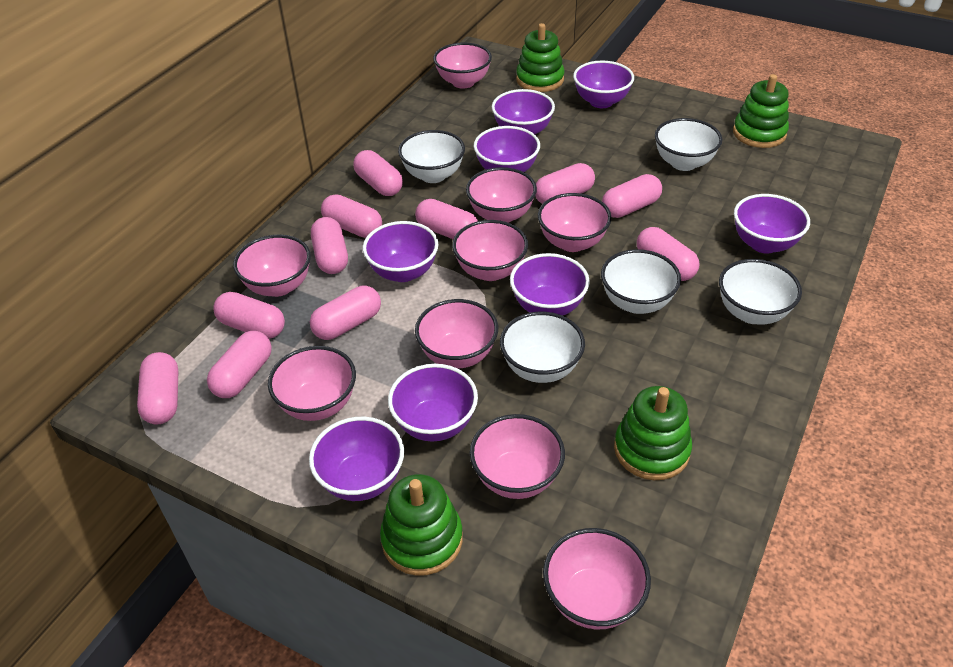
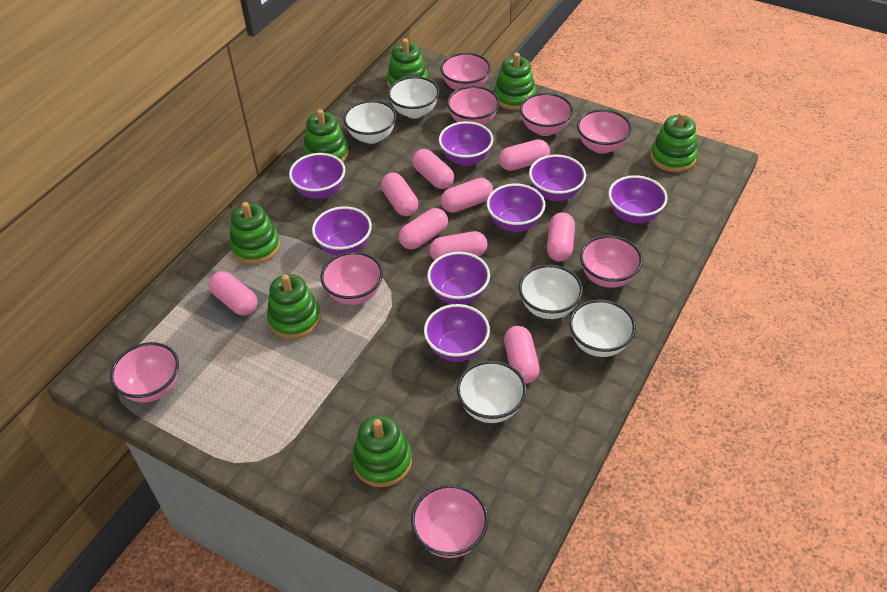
green stacking toy: [380,474,463,576] [516,23,565,92] [614,386,692,480] [733,74,789,148] = 4 -> [230,202,280,264] [267,274,321,339] [303,109,349,162] [352,415,412,487] [387,39,428,87] [494,53,536,110] [650,112,698,172] = 7
pink bowl: [233,235,311,297] [268,346,356,421] [415,299,498,369] [433,42,492,89] [452,220,528,281] [466,167,537,223] [470,414,565,499] [538,193,612,252] [543,528,651,629] = 9 -> [110,342,179,402] [320,252,383,305] [411,484,489,558] [440,53,491,90] [447,86,499,125] [520,93,573,136] [577,109,632,154] [580,235,643,288] = 8
pink capsule: [137,352,179,425] [207,331,272,398] [213,292,285,339] [310,286,381,340] [311,217,348,274] [321,194,382,238] [353,150,403,196] [415,199,478,239] [535,163,595,204] [602,174,662,218] [637,227,699,281] = 11 -> [209,271,258,316] [381,173,418,216] [398,208,448,250] [412,149,454,189] [429,231,488,260] [441,178,493,213] [499,139,550,171] [504,326,540,384] [547,212,575,261] = 9

